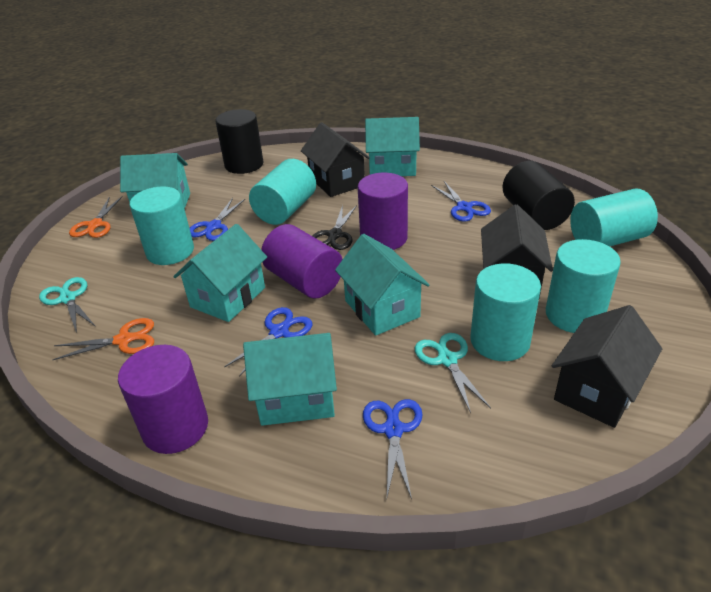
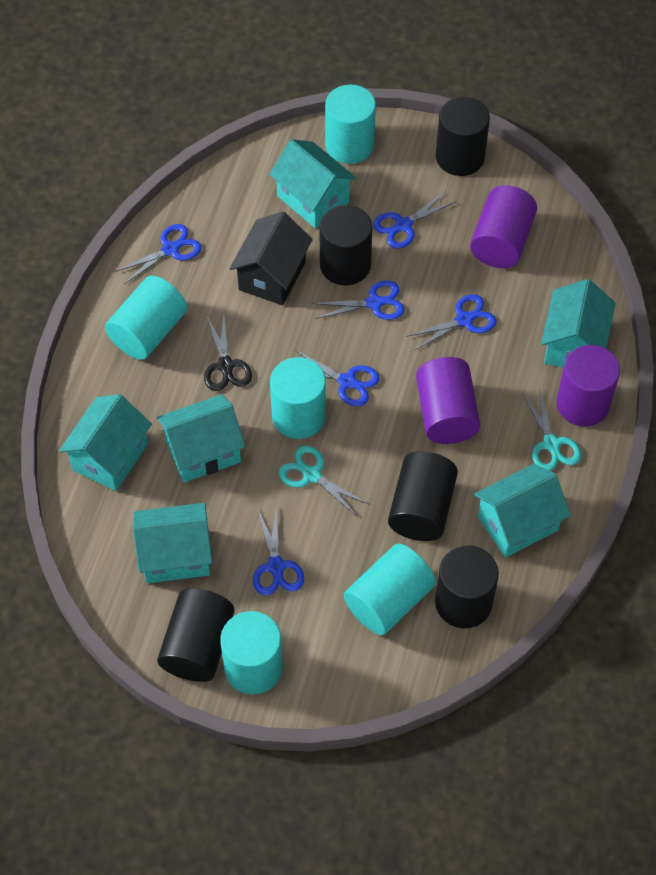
black cylinder: [215,109,263,174] [502,161,575,230] = 2 -> [157,588,235,682] [320,205,372,286] [388,451,458,541] [435,545,499,628] [436,97,490,176] = 5
black house: [301,122,370,197] [481,204,553,299] [552,305,662,428] = 3 -> [230,211,313,305] = 1
blue scissors: [190,198,245,241] [224,307,312,377] [363,399,423,499] [431,181,491,221] = 4 -> [115,224,201,284] [253,509,304,595] [295,350,379,406] [312,280,405,320] [373,191,456,249] [406,294,496,350] = 6
orange scissors: [52,318,154,360] [69,196,123,238] = 2 -> none = 0
turquoise house: [120,153,190,209] [173,224,267,322] [243,333,337,426] [335,234,429,336] [365,117,420,176] = 5 -> [59,394,152,491] [133,503,212,583] [157,394,245,483] [269,139,357,228] [474,464,571,558] [541,279,616,368] = 6

